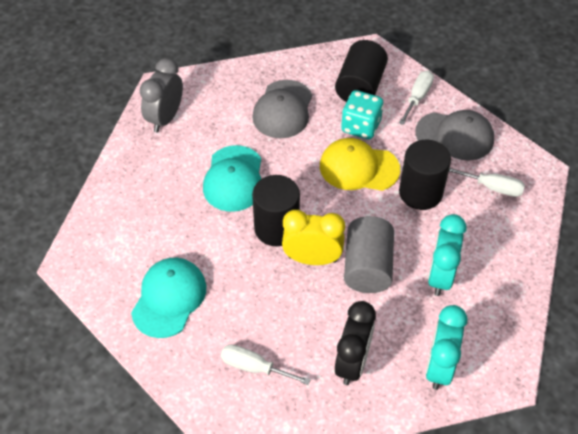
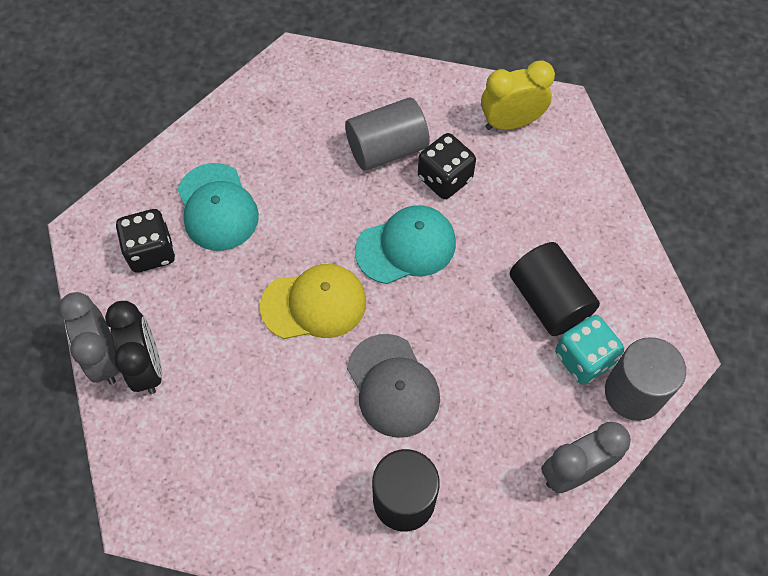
black cylinder: [252,175,300,246] [335,40,388,102] [399,140,451,210] = 3 -> [372,449,440,531] [510,242,600,336] = 2
black dice: none = 0 -> [116,209,175,273] [418,133,476,199] = 2
grey cap: [252,80,312,138] [415,110,494,161] = 2 -> [347,334,440,438] = 1
grey clock: [140,58,183,133] = 1 -> [58,292,120,384] [541,422,631,493] = 2
grey cylinder: [344,216,394,293] = 1 -> [345,98,430,171] [605,337,686,421] = 2
turquoise clock: [425,305,467,390] [428,214,467,296] = 2 -> none = 0
white screwdriver: [221,344,311,385] [399,71,434,125] [449,168,525,197] = 3 -> none = 0

